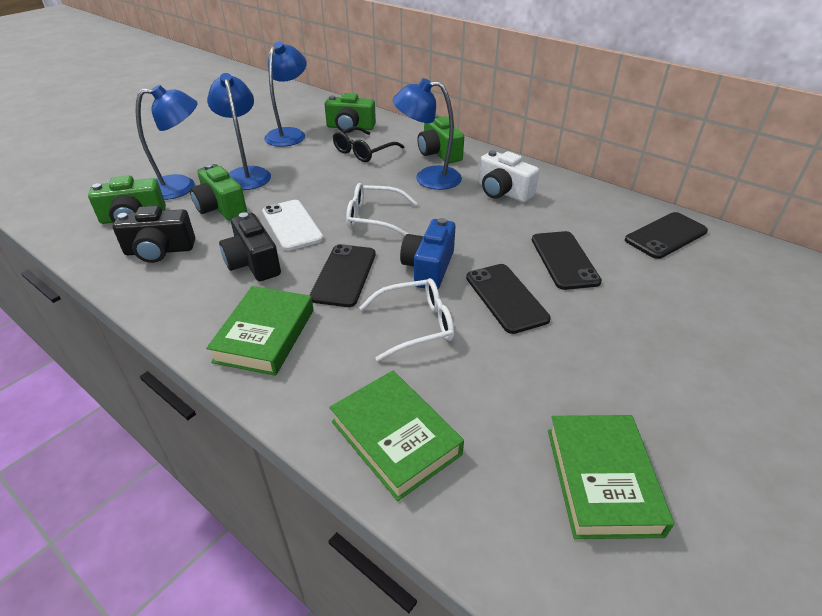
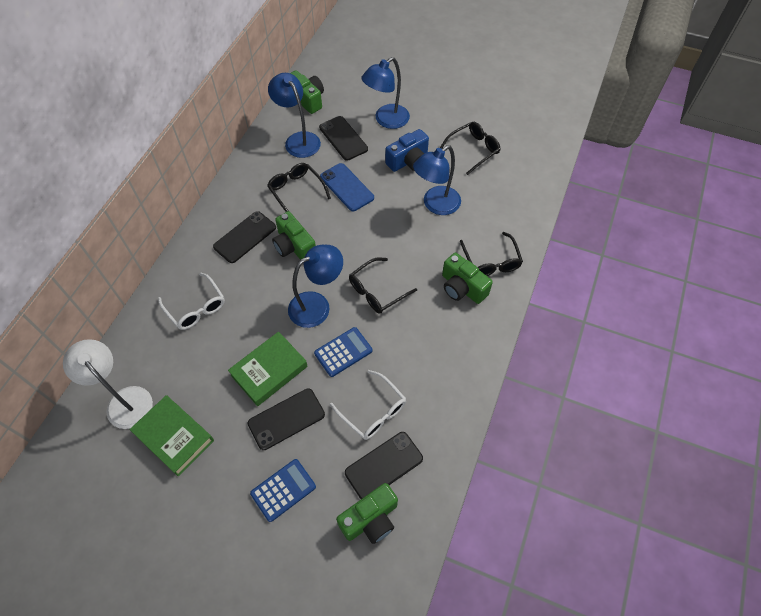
black camera: [113,206,195,263] [219,212,281,281] = 2 -> none = 0
black glasses: [333,126,404,162] = 1 -> [267,163,331,212] [349,257,417,314] [440,122,501,175] [460,232,523,276] = 4
blue calculator: none = 0 -> [250,459,316,522] [314,327,372,377] = 2
blue phone: none = 0 -> [320,163,374,211] = 1
green book: [206,286,313,376] [329,371,464,501] [548,415,674,539] = 3 -> [129,395,214,476] [228,332,307,406] = 2
white camera: [478,150,539,202] = 1 -> none = 0
white lamp: none = 0 -> [63,339,153,429] = 1
white phone: [262,200,324,251] = 1 -> none = 0

